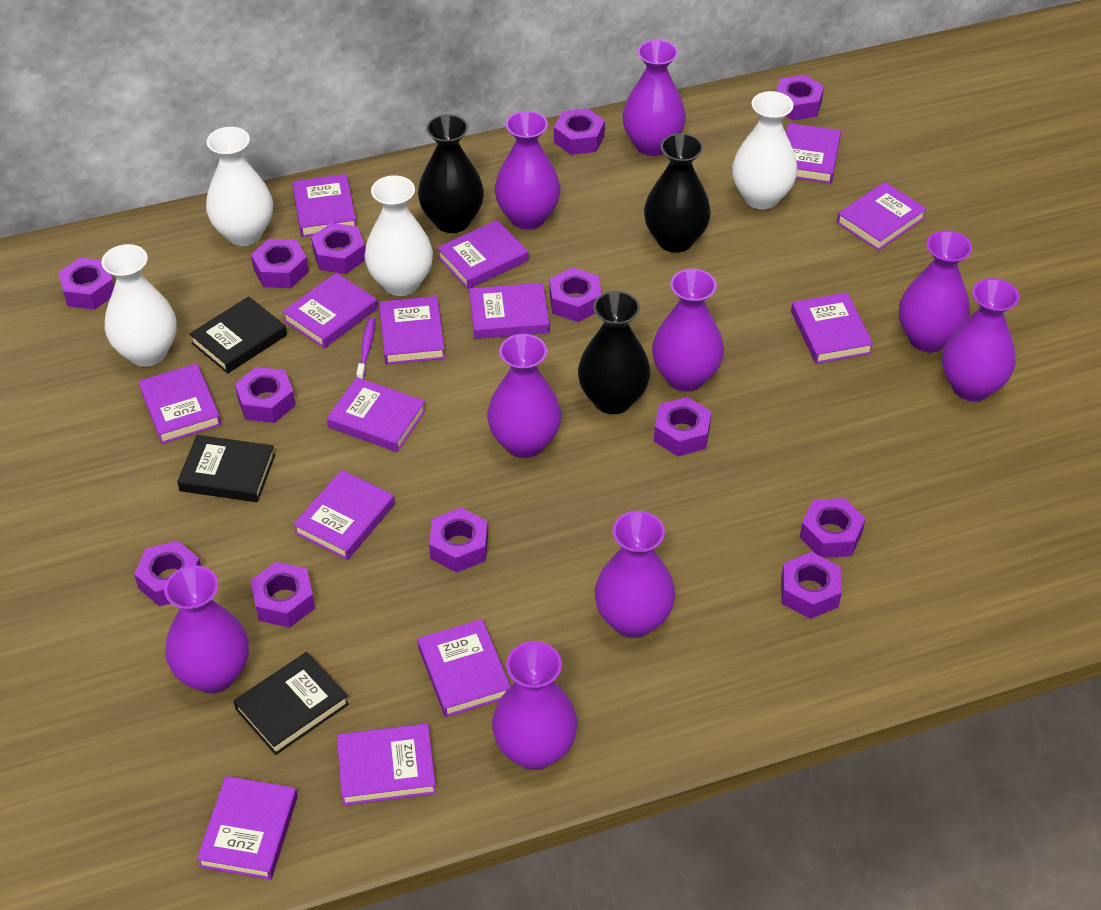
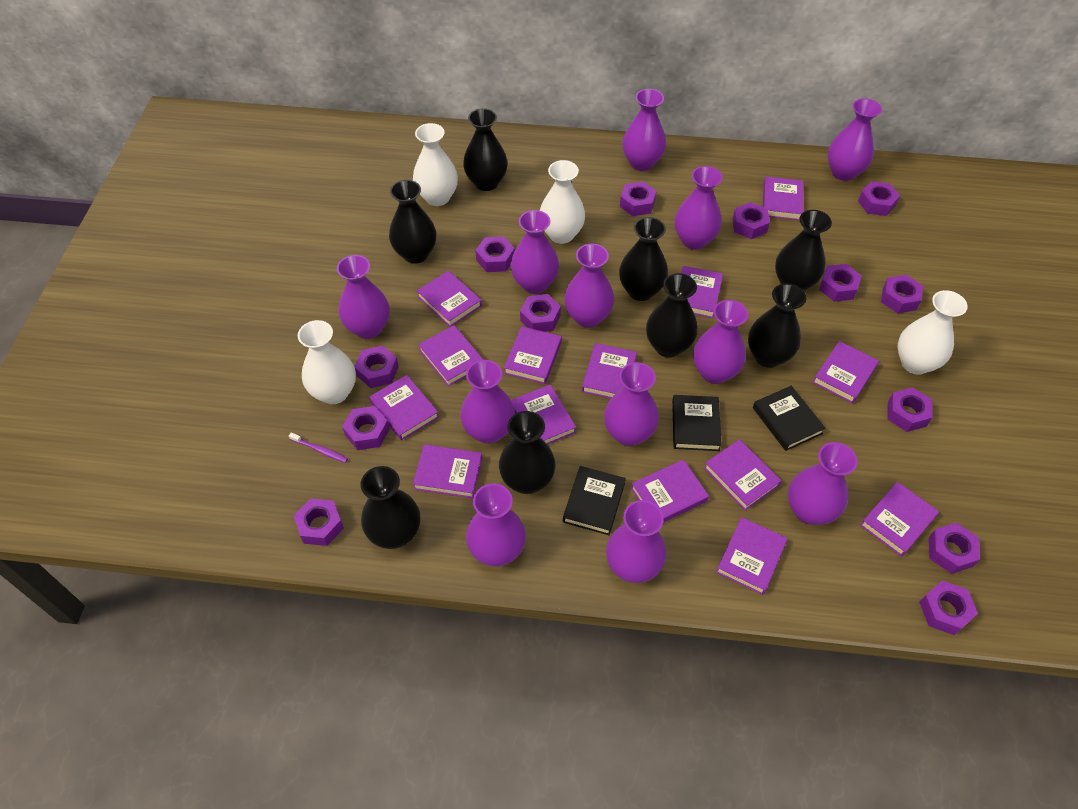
black vase: [418,114,484,233] [578,291,651,414] [644,133,711,253] = 3 -> [360,466,420,549] [389,180,436,264] [463,108,508,191] [499,411,556,494] [619,217,668,301] [646,273,697,358] [748,283,806,368] [775,210,832,291] = 8
purple vase: [164,566,249,693] [487,334,561,458] [492,641,578,770] [495,111,560,229] [595,511,675,638] [623,40,686,156] [652,269,724,392] [899,230,972,353] [942,278,1020,401] = 9 -> [337,255,390,339] [460,360,515,444] [466,483,526,566] [511,210,559,294] [564,244,614,328] [604,362,659,446] [606,500,667,583] [623,89,666,171] [675,166,722,250] [693,300,748,384] [788,442,857,525] [828,98,882,181] = 12

